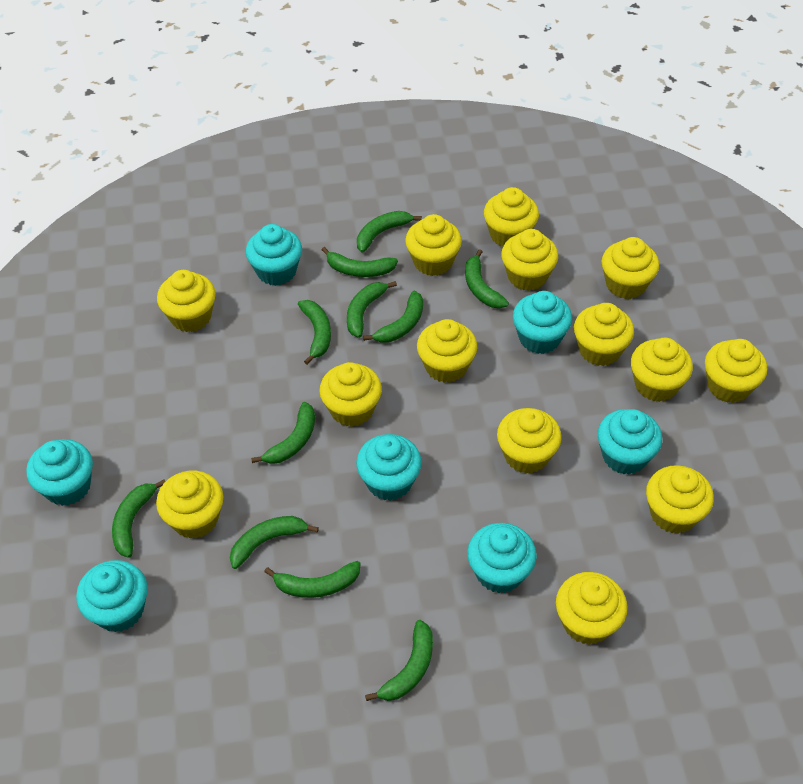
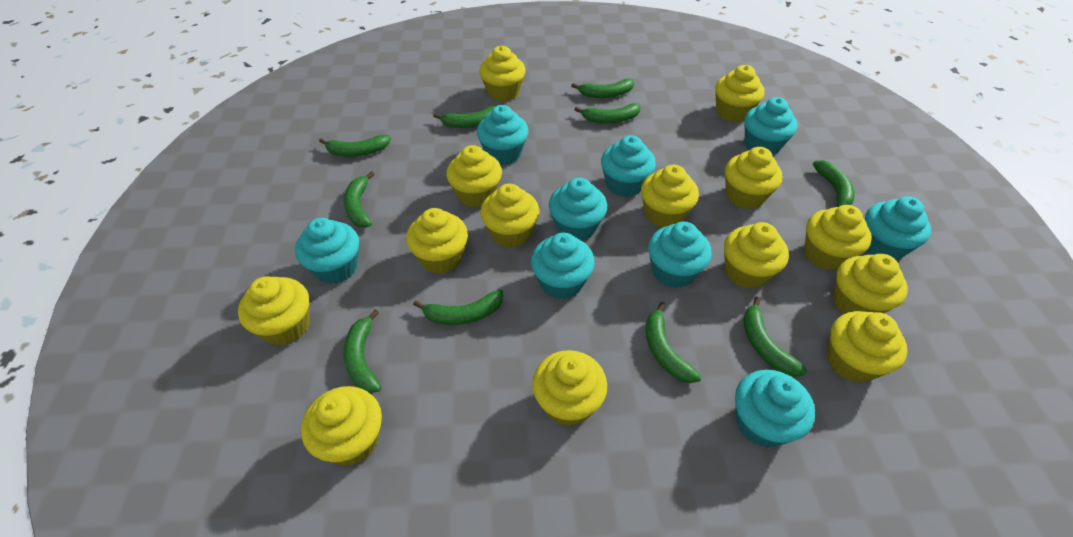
green banana: [112,479,166,558] [230,516,319,569] [251,402,315,464] [264,561,361,598] [298,300,331,365] [321,247,398,277] [347,281,397,338] [357,211,422,253] [363,291,423,343] [365,620,433,701] [465,249,509,309] = 11 -> [319,135,391,157] [343,309,381,393] [344,171,375,228] [413,290,503,325] [433,106,496,128] [571,78,634,98] [574,103,641,123] [646,302,702,383] [743,297,807,377] [813,160,855,207] = 10
turquoise cupcake: [26,439,93,506] [76,560,148,632] [246,224,302,286] [356,434,422,501] [467,523,537,593] [513,291,572,354] [597,409,662,475] = 7 -> [295,218,359,284] [477,105,528,165] [531,233,595,300] [549,178,607,241] [601,135,656,197] [648,222,712,288] [735,370,815,448] [744,97,797,155] [865,196,931,261] = 9

